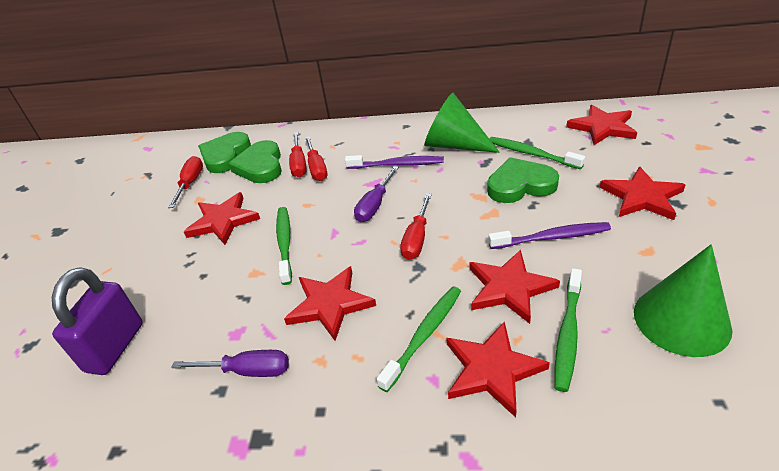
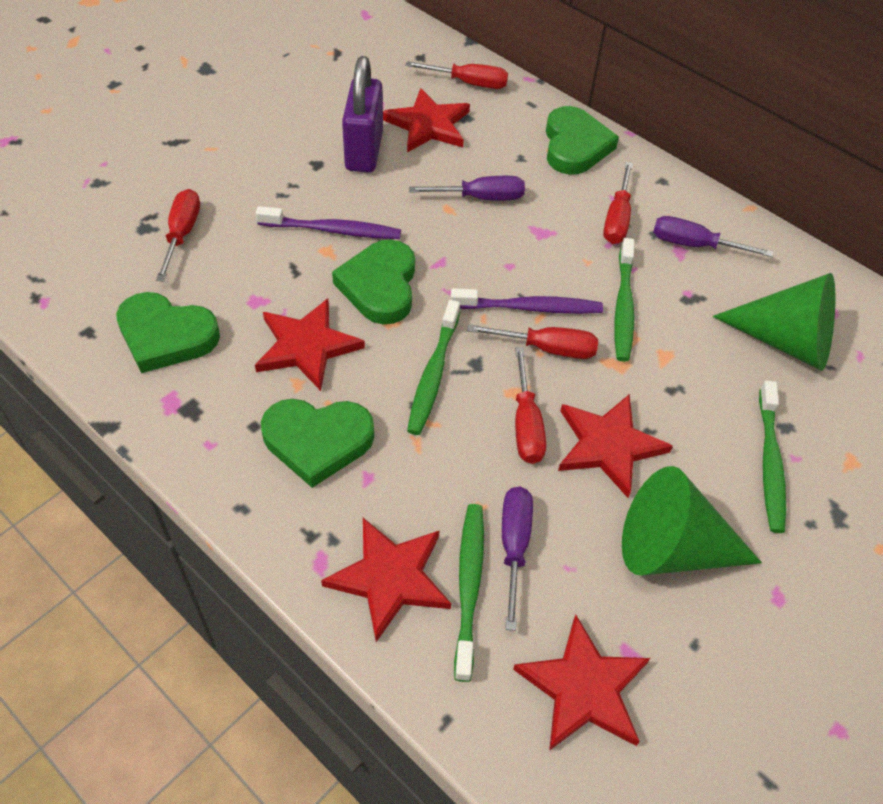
green heart: [198,132,251,173] [228,140,282,183] [487,157,559,203] = 3 -> [116,292,220,373] [261,399,374,488] [332,240,415,324] [546,106,619,175] = 4
purple screwdriver: [171,350,289,377] [354,166,399,222] = 2 -> [409,176,525,200] [502,487,533,631] [653,216,774,257] = 3
red screwdriver: [168,156,203,208] [289,132,307,177] [305,137,328,181] [400,193,432,260] = 4 -> [156,189,200,282] [406,61,508,89] [467,324,598,359] [515,347,546,464] [603,162,633,244] = 5
red star: [184,192,260,245] [284,266,376,341] [446,321,550,418] [469,250,560,324] [566,105,637,145] [599,166,685,220] = 6 -> [255,299,365,391] [321,518,451,642] [383,88,470,153] [513,615,650,751] [558,394,673,498] = 5

